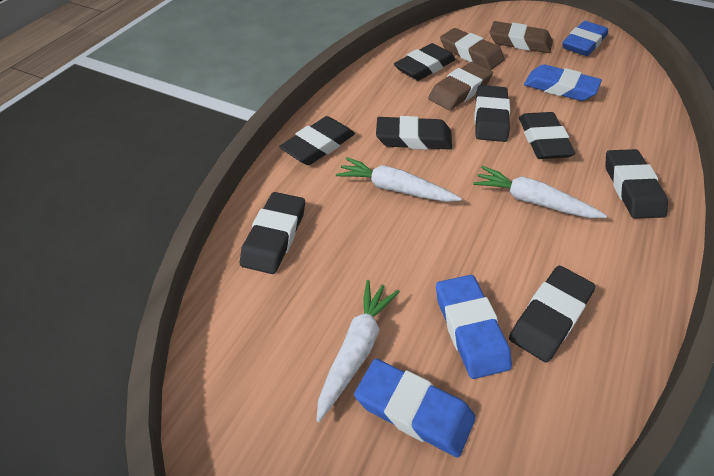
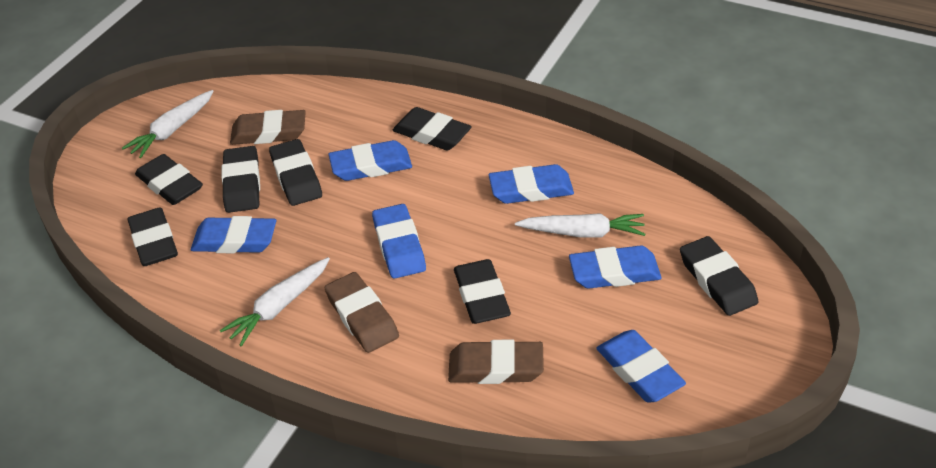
black eraser: [240,192,305,274] [279,116,355,165] [376,116,452,150] [394,43,456,81] [475,85,510,142] [509,266,595,363] [519,112,576,159] [605,149,668,219] = 8 -> [127,207,178,266] [135,154,203,205] [221,146,260,213] [269,139,322,206] [393,107,472,151] [454,259,511,324] [680,236,758,316] = 7
blue eraser: [354,359,476,458] [436,275,512,379] [524,64,602,101] [563,21,608,56] = 4 -> [191,216,276,254] [328,140,412,181] [372,204,426,279] [489,164,574,204] [569,245,662,289] [596,330,686,403] = 6

